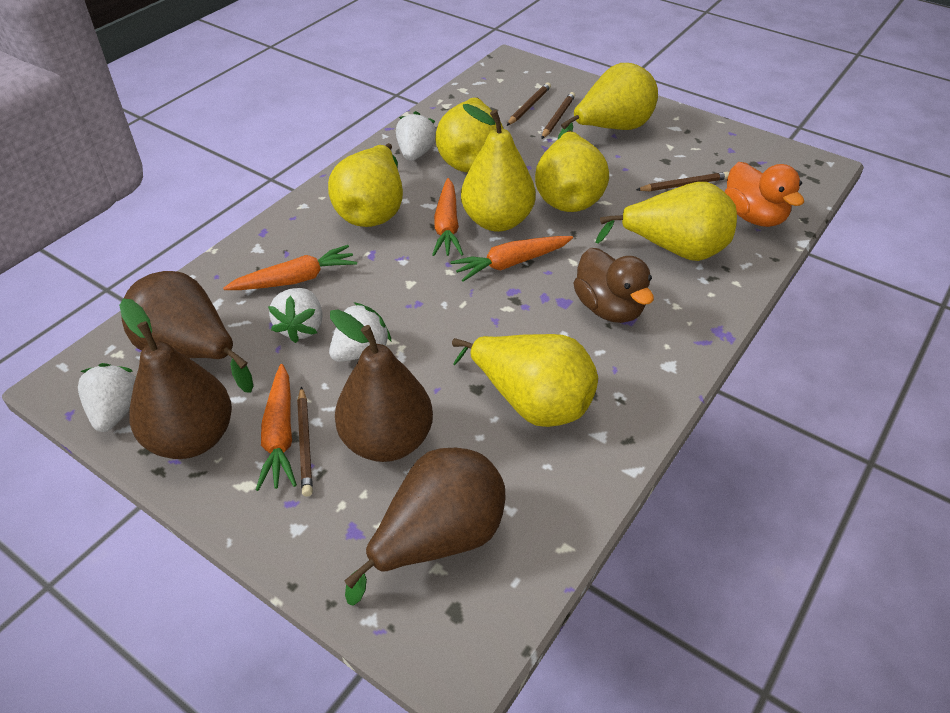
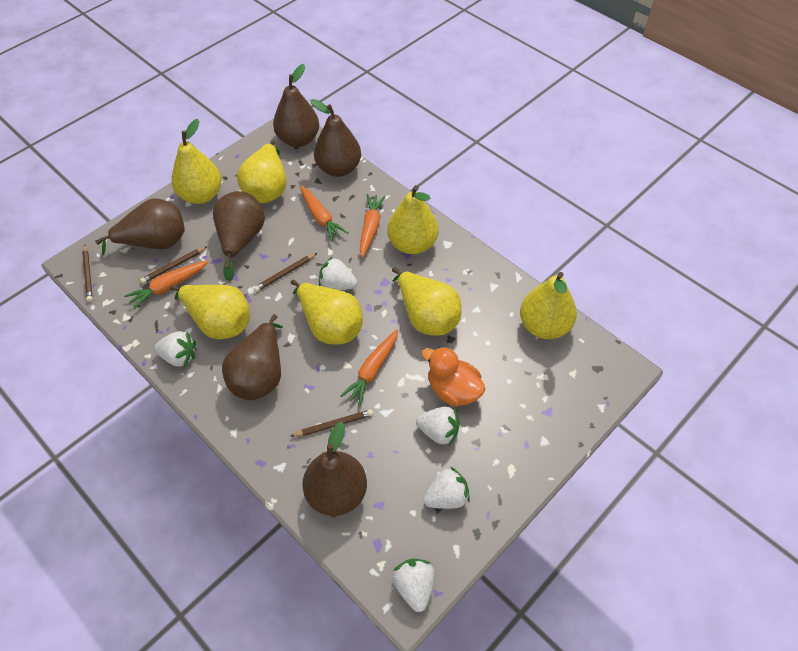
brown duck: [573,248,654,323] = 1 -> none = 0
brown pear: [119,299,232,459] [121,271,253,392] [330,310,433,462] [344,448,506,606] = 4 -> [95,198,185,255] [213,191,265,281] [222,314,283,400] [273,64,319,147] [302,422,367,516] [310,99,361,177] = 6
white strawberry: [78,363,136,432] [268,288,323,343] [329,302,391,362] [396,111,436,161] = 4 -> [154,331,196,367] [319,257,357,290] [393,559,435,612] [416,407,460,446] [423,467,470,509] = 5

